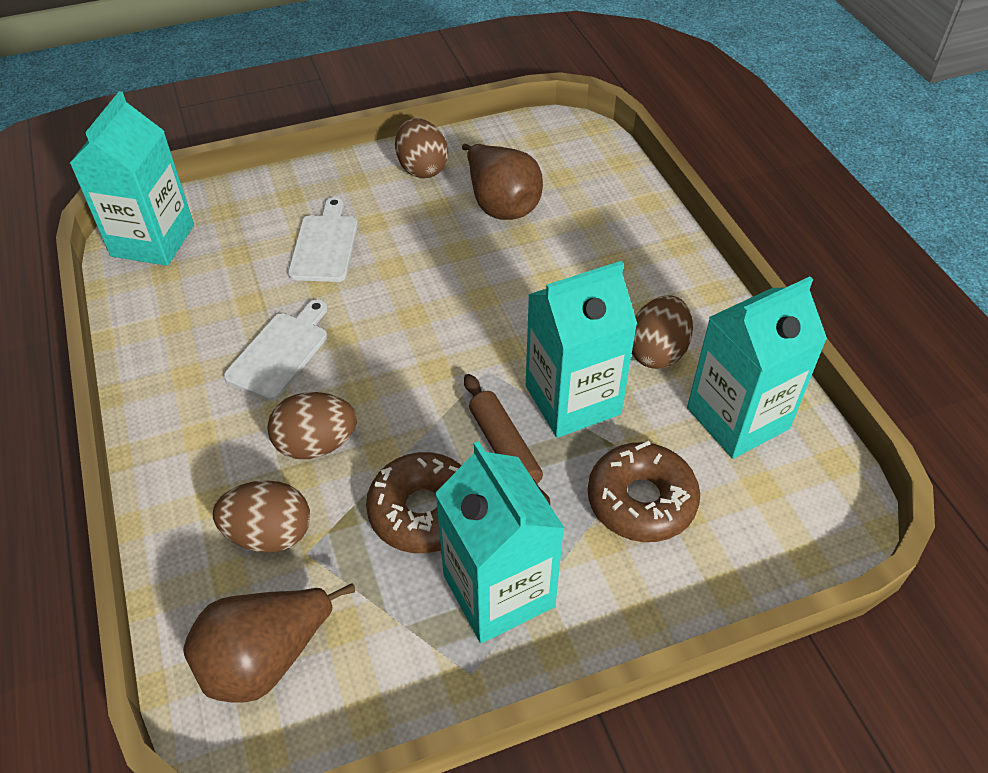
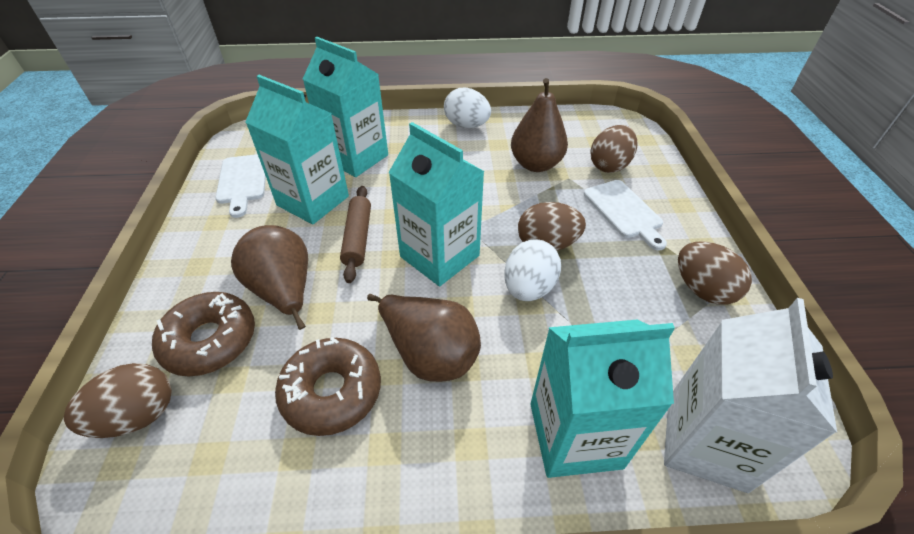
brown pear: [183,584,355,702] [462,144,543,220] = 2 -> [231,225,308,330] [367,294,481,382] [511,78,568,172] = 3
white carton: none = 0 -> [664,298,837,493] = 1
white egg: none = 0 -> [444,88,491,128] [504,239,561,301] = 2

